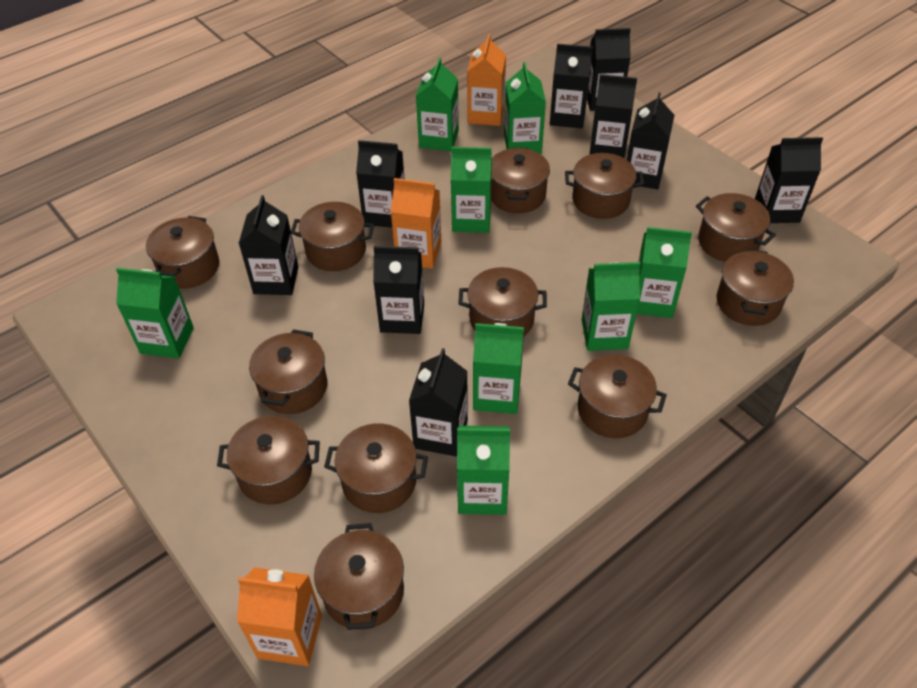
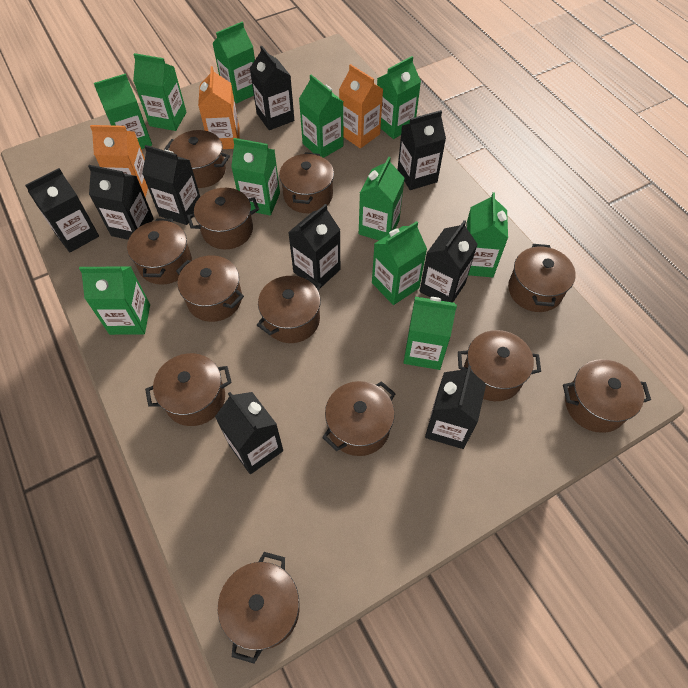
green carton: [116,268,194,359] [416,58,459,151] [451,147,492,233] [457,426,510,515] [473,323,524,414] [504,62,546,154] [582,262,640,351] [636,227,692,318] = 8 -> [79,267,150,335] [94,74,152,149] [133,53,187,131] [212,22,255,104] [231,138,280,216] [299,75,343,158] [359,157,405,240] [372,221,427,305] [377,56,421,139] [403,297,457,370] [466,192,508,277] = 11

